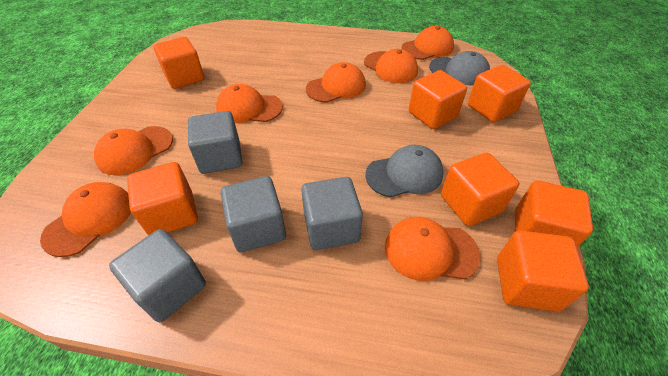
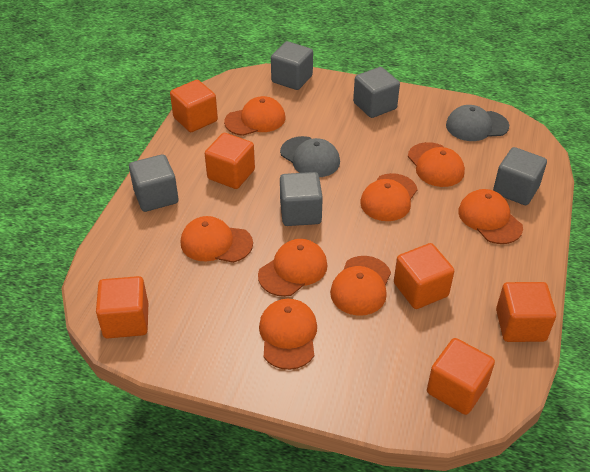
grey cube: [109,229,206,322] [188,111,242,174] [221,176,286,252] [301,177,363,250] = 4 -> [129,154,178,212] [271,41,313,90] [280,172,323,226] [353,67,400,118] [493,147,547,205] = 5
orange cap: [40,182,131,257] [94,126,173,175] [216,84,283,123] [306,62,366,103] [364,49,418,83] [385,217,481,281] [401,26,454,60] = 7 -> [181,216,253,263] [224,96,285,136] [258,239,328,297] [259,299,317,370] [330,256,391,316] [360,173,418,221] [408,142,465,187] [458,189,523,244] = 8
orange cube: [127,162,198,236] [153,37,204,89] [409,70,467,129] [441,153,519,226] [468,65,531,123] [497,230,589,312] [515,180,593,248] = 7 -> [96,276,148,339] [170,80,218,132] [205,133,255,189] [394,243,454,309] [427,338,495,415] [496,282,556,342] = 6

